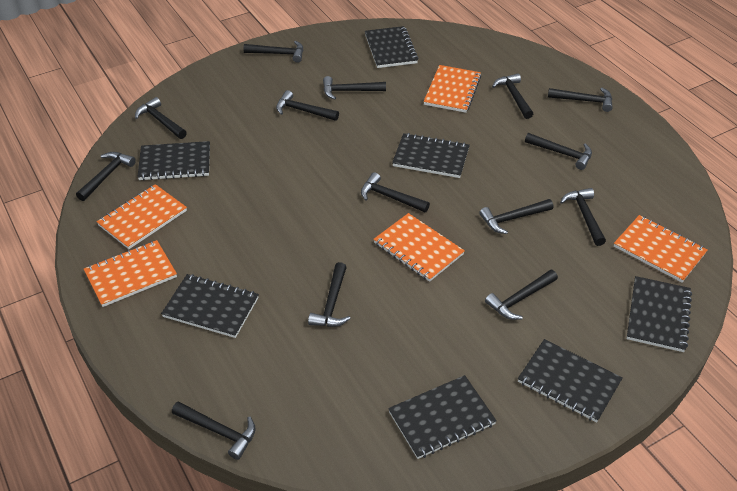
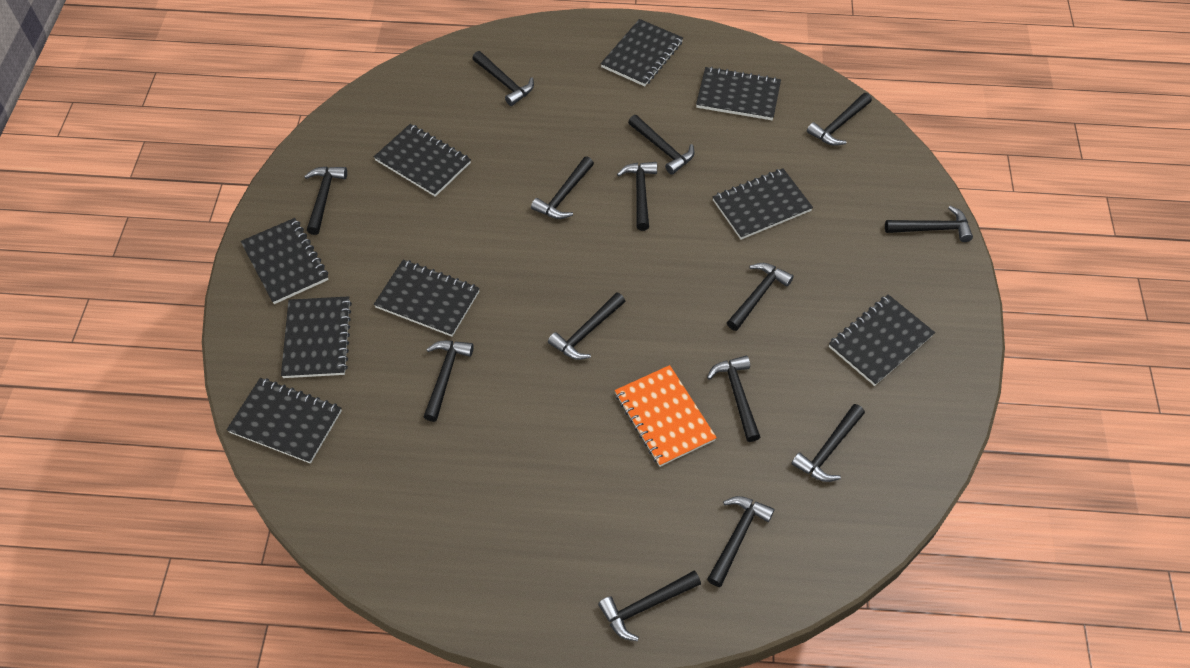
black notebook: [138,141,210,180] [161,274,259,338] [365,26,419,68] [388,375,497,459] [392,133,470,178] [518,339,623,422] [627,276,692,352] = 7 -> [227,378,342,464] [241,218,329,304] [281,296,352,378] [374,124,471,197] [374,260,480,337] [601,19,683,86] [696,66,781,120] [713,168,813,240] [829,294,935,386] = 9
orange notebook: [84,240,177,307] [97,184,187,249] [373,213,465,282] [424,65,481,113] [614,215,708,282] = 5 -> [615,365,717,467] = 1

